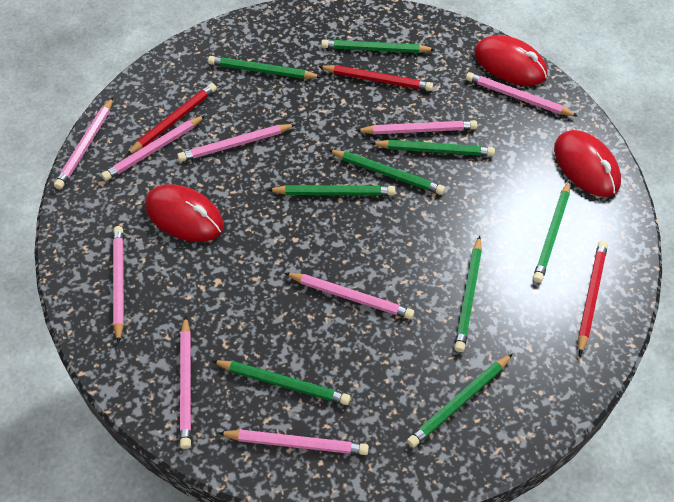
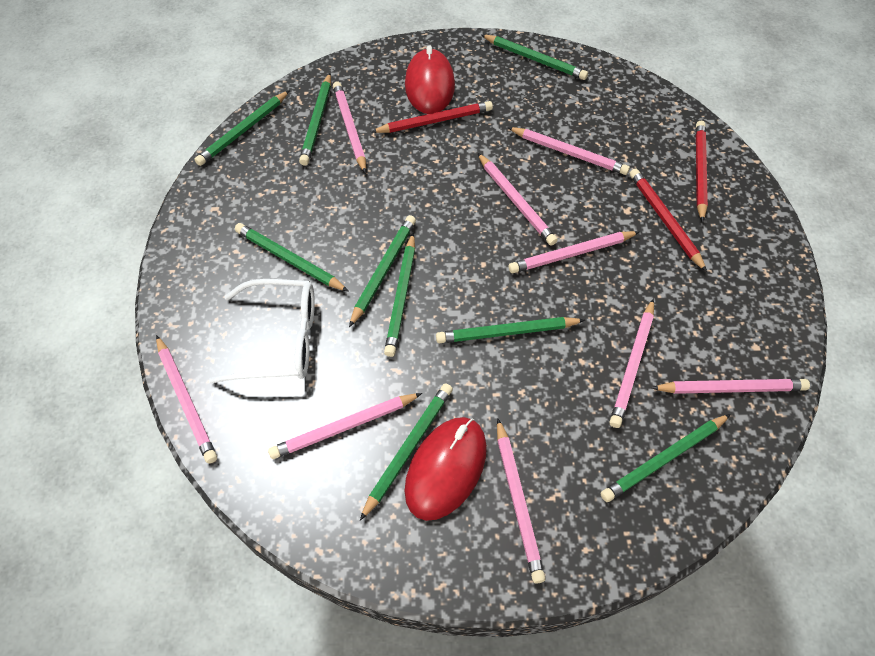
red mouse: [145,184,224,242] [474,35,548,86] [554,130,621,197] = 3 -> [405,45,455,114] [405,417,487,521] = 2
white glasses: none = 0 -> [209,279,315,383] = 1

